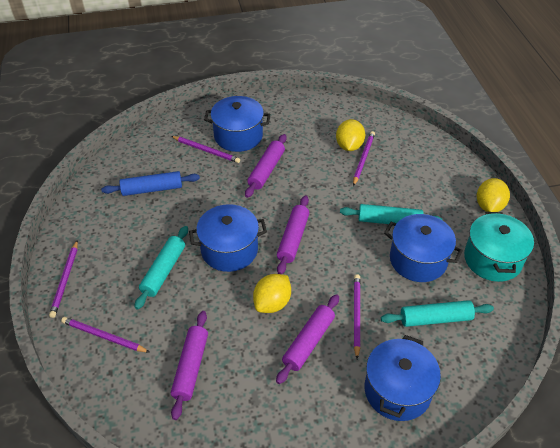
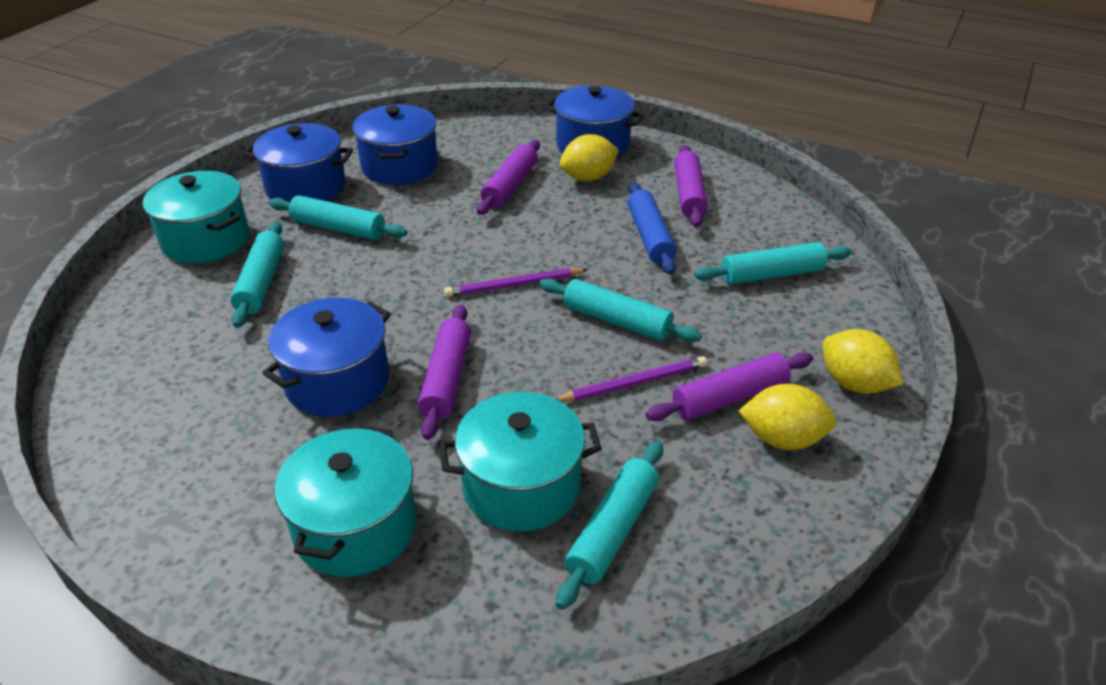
purple pencil: [49,240,78,318] [61,317,150,353] [171,136,240,163] [353,131,375,186] [354,274,360,359] = 5 -> [444,268,588,297] [556,356,707,402] = 2
turquoise pot: [464,212,534,282] = 1 -> [143,171,249,264] [274,425,417,577] [439,392,602,532] = 3
turquoise rolling pin: [135,226,188,310] [340,204,442,224] [381,300,494,327] = 3 -> [230,222,284,328] [269,195,407,240] [539,278,702,342] [556,441,663,610] [695,242,852,285] = 5

